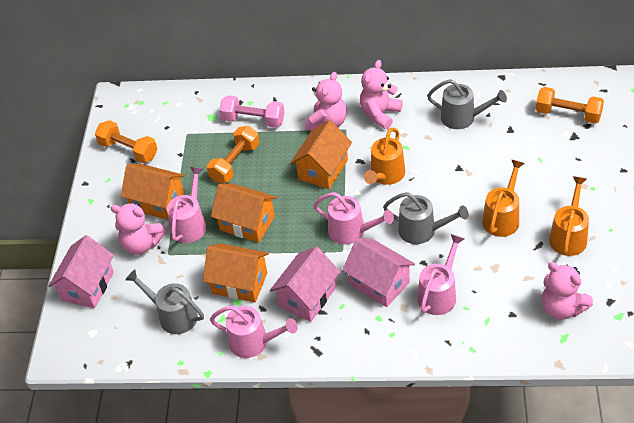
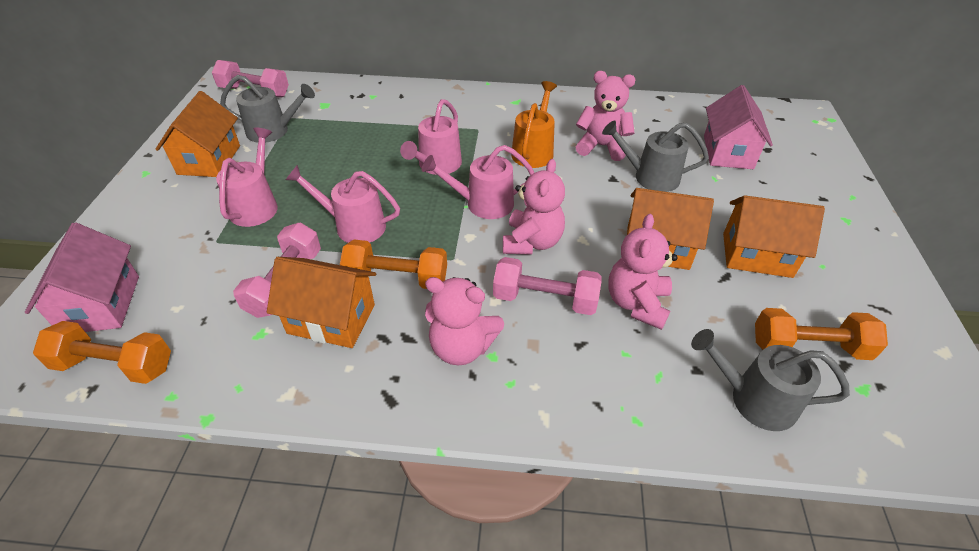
orange watering can: [364,128,405,185] [482,160,525,237] [549,176,589,256] = 3 -> [511,81,557,168] = 1
pink dumbbell: [219,95,285,128] = 1 -> [212,60,289,98] [233,222,321,318] [493,257,602,315] = 3
pink house: [48,235,114,308] [270,247,340,322] [342,239,415,307] = 3 -> [25,222,139,332] [704,85,773,169] = 2

